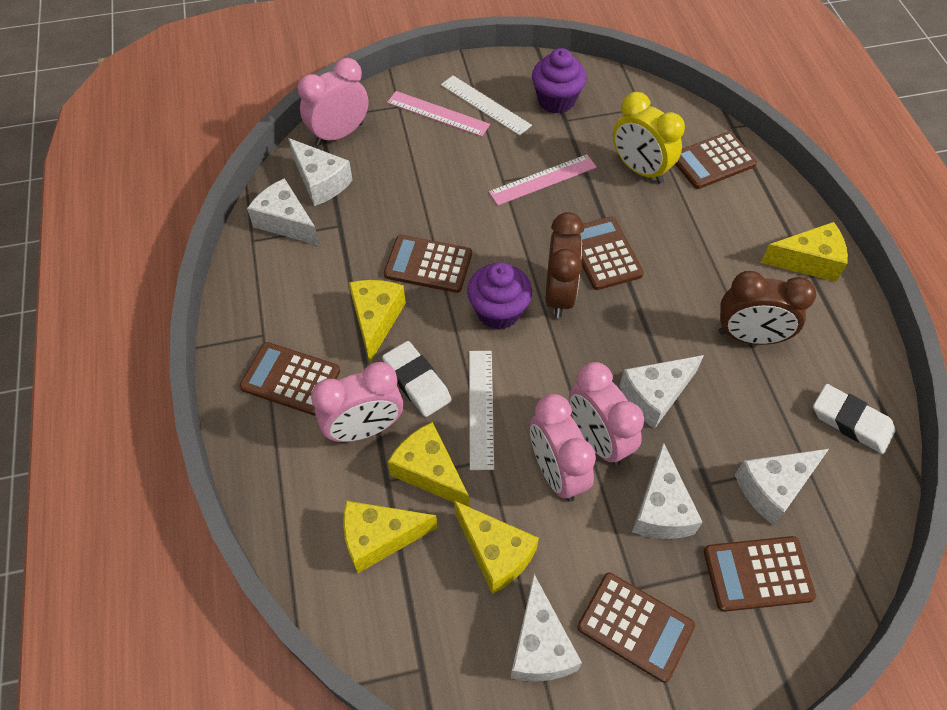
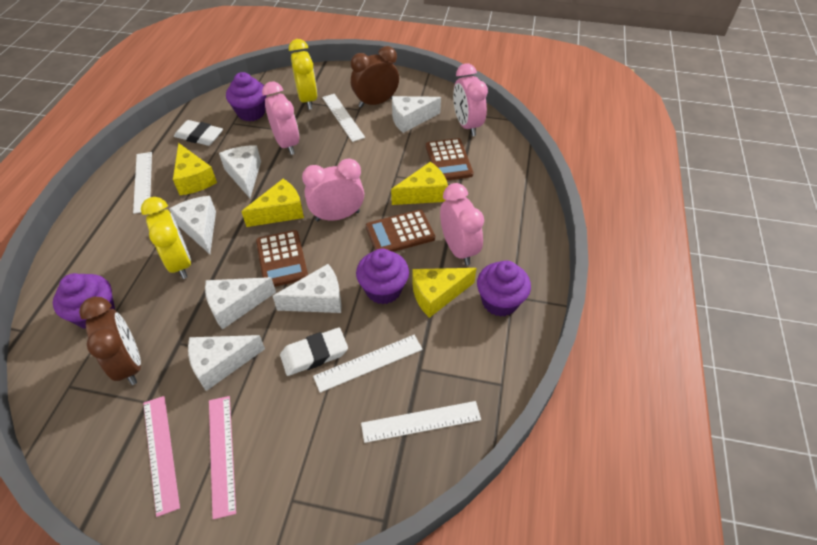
brown calculator: [239,342,340,415] [384,235,472,293] [577,573,695,683] [580,217,644,290] [675,132,757,189] [704,536,816,612] = 6 -> [256,230,308,287] [366,210,435,252] [426,138,473,181] = 3
purple cupcake: [467,262,532,330] [532,48,587,114] = 2 -> [53,273,115,329] [226,72,267,121] [356,249,409,304] [477,260,531,317] = 4
white ruler: [441,76,532,136] [469,351,494,470] = 2 -> [133,152,152,214] [313,335,423,393] [322,94,365,142] [361,401,481,443] = 4
yellow cheese: [343,501,437,573] [349,280,406,362] [388,422,469,507] [454,501,539,594] [761,222,848,282] = 5 -> [173,143,217,195] [241,179,304,227] [391,162,448,205] [412,268,477,318] = 4
yellow clock: [613,92,685,183] = 1 -> [141,197,191,279] [289,39,317,110] = 2

